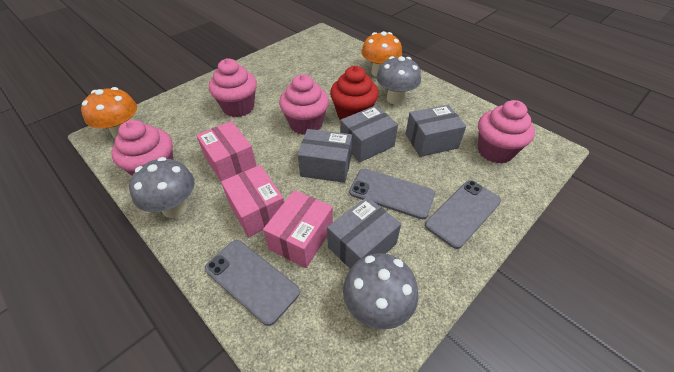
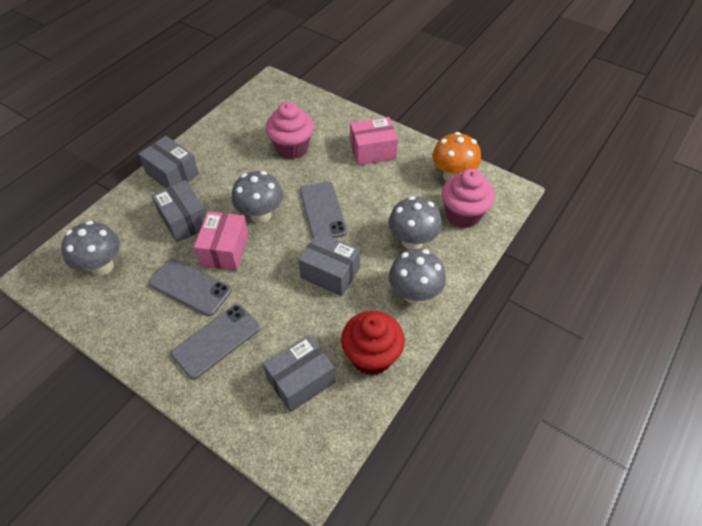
grey mushroom: [129,157,195,218] [343,253,418,330] [376,56,421,105] = 3 -> [61,221,120,276] [232,171,283,223] [389,196,442,250] [389,249,446,304] = 4
orange mushroom: [81,87,137,139] [361,31,402,77] = 2 -> [432,132,481,181] = 1
pink box: [196,121,256,181] [221,165,284,237] [263,190,333,268] = 3 -> [194,211,249,271] [350,117,398,165] = 2
pink cupcake: [111,120,173,176] [209,58,257,117] [279,74,329,135] [478,100,535,164] = 4 -> [266,102,314,159] [441,169,495,228] = 2

